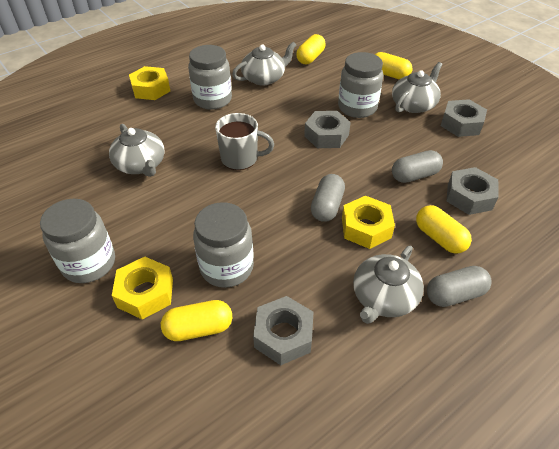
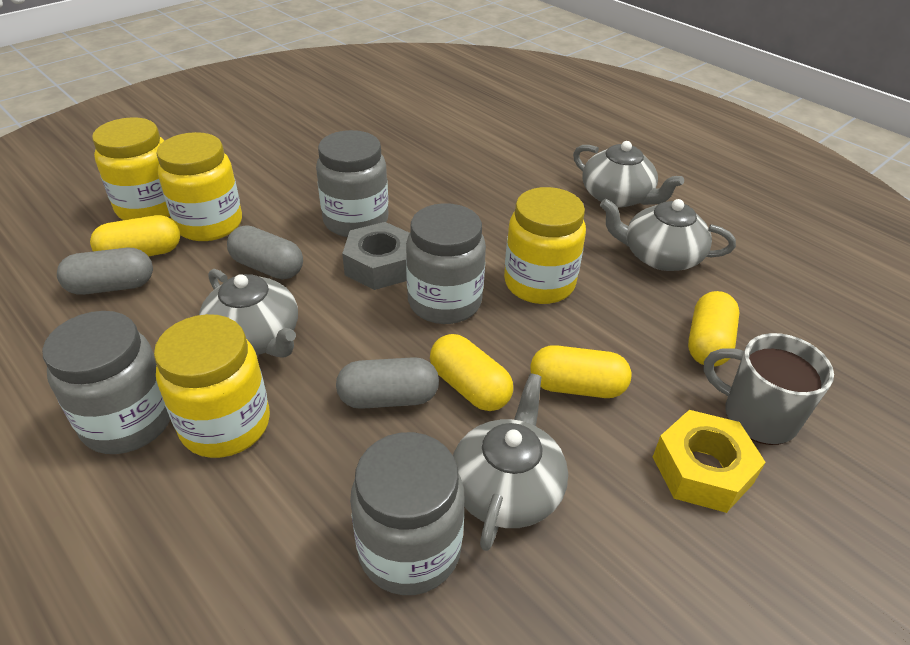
grey nut: [253,296,314,365] [304,111,351,148] [441,99,487,137] [446,167,499,215] = 4 -> [342,222,409,290] = 1
yellow jar: none = 0 -> [92,117,170,220] [154,314,270,458] [156,132,242,241] [504,187,586,304] = 4
yellow nut: [112,257,173,320] [129,66,170,100] [342,196,395,249] = 3 -> [653,410,766,513] = 1

